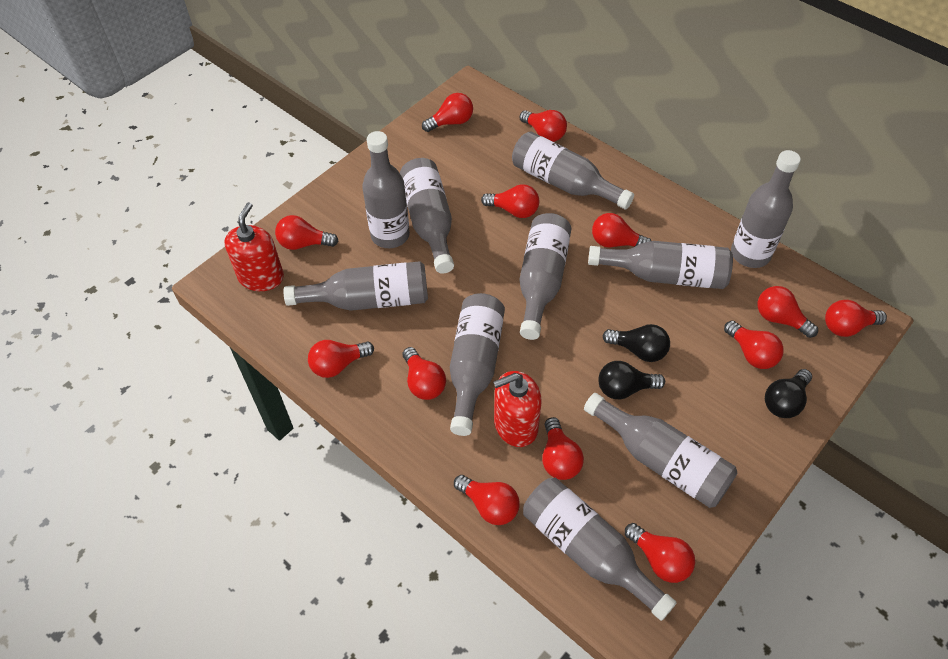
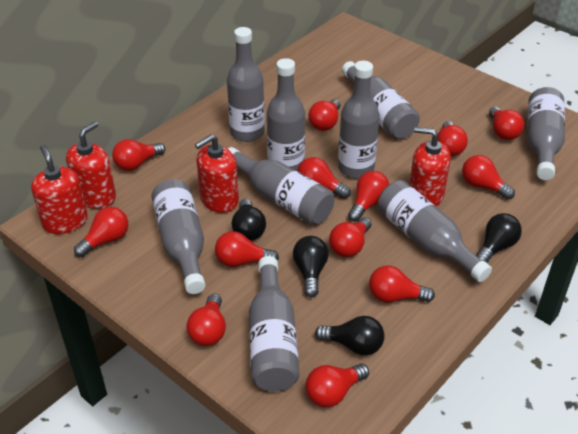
black light bulb: [598,361,665,400] [602,324,670,362] [765,369,812,418] = 3 -> [231,199,266,241] [293,236,329,297] [315,316,385,356] [476,213,522,263] = 4
grey bottle: [283,261,428,311] [362,131,410,248] [400,158,454,274] [450,293,505,436] [512,131,634,209] [519,213,571,340] [523,478,677,621] [584,393,737,508] [588,241,733,289] [731,150,801,268] = 10 -> [151,179,206,294] [227,27,265,142] [228,147,334,225] [249,256,299,392] [267,58,305,171] [338,61,380,179] [342,61,420,140] [378,180,492,282] [527,87,565,180] = 9
red soap dispenser: [225,202,284,291] [493,371,542,447] = 2 -> [31,145,88,234] [66,121,116,209] [195,134,239,213] [409,127,451,206] = 4

